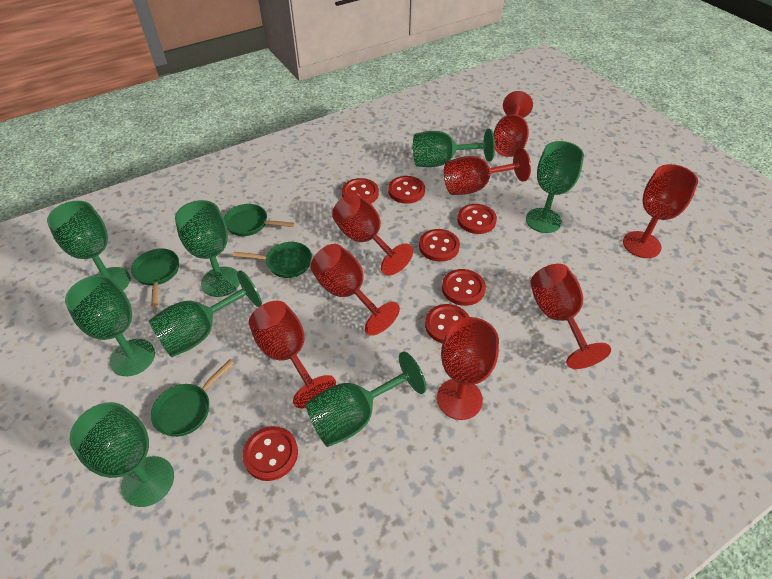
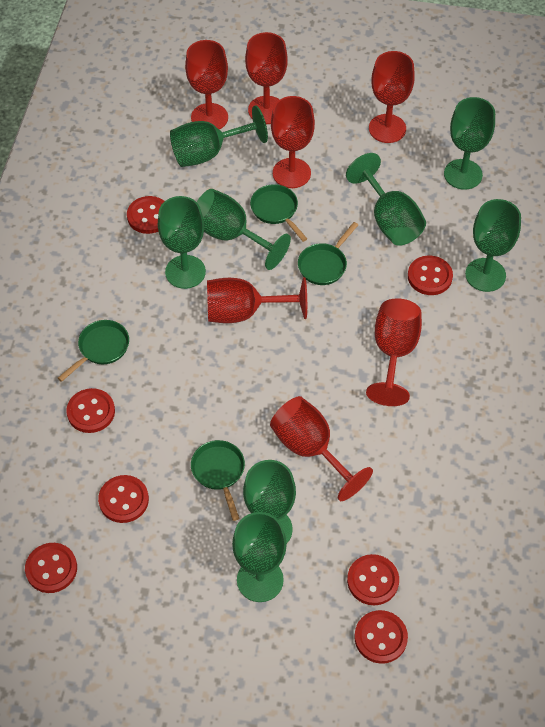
red goblet: [249,301,336,409] [310,244,400,336] [332,193,413,276] [437,317,499,420] [444,148,531,195] [494,91,533,157] [530,264,611,369] [623,164,698,258] = 8 -> [185,40,228,130] [207,277,307,323] [245,32,288,124] [270,396,373,501] [271,96,315,188] [366,298,422,406] [369,51,415,143] = 7

